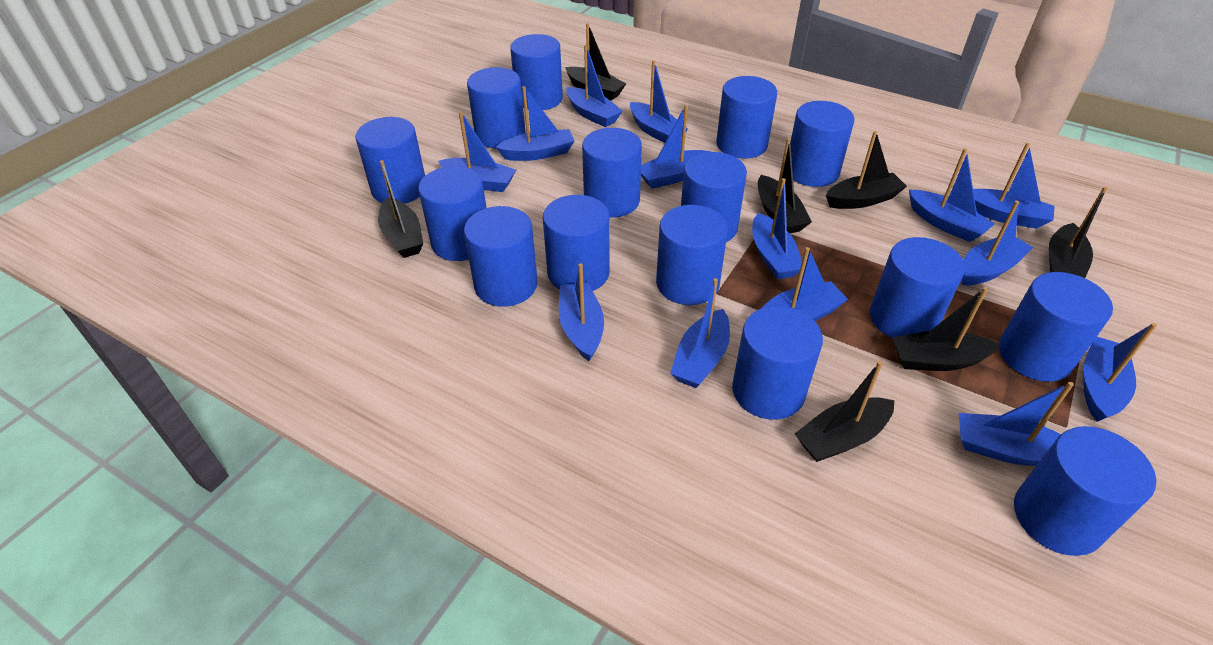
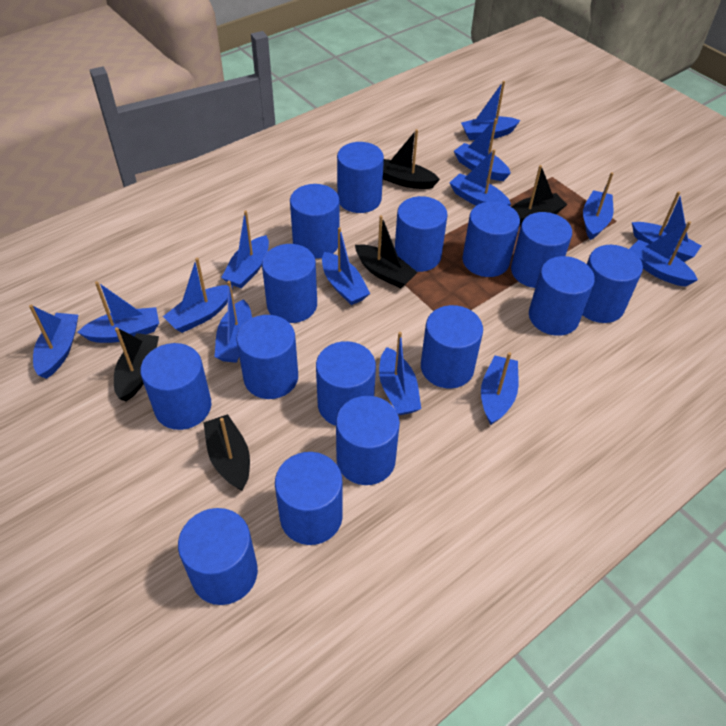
black boat: [378,160,423,258] [565,23,627,101] [758,138,812,233] [795,361,894,462] [826,131,907,209] [892,287,1001,371] [1049,187,1108,278] = 7 -> [114,327,159,402] [203,414,250,491] [355,215,418,288] [383,129,440,189] [512,165,567,225] = 5

